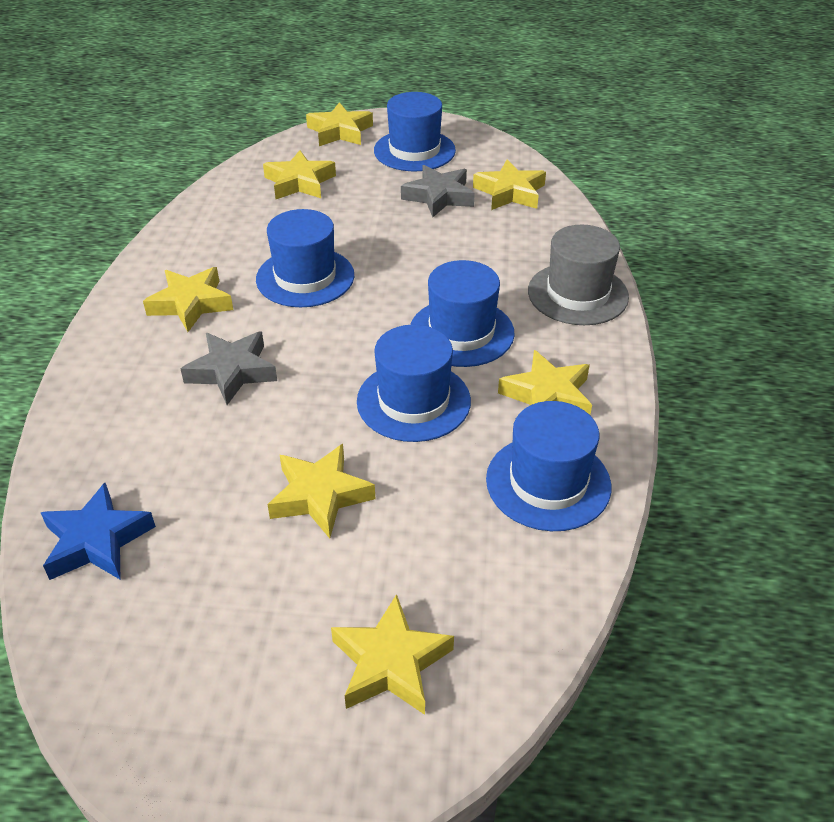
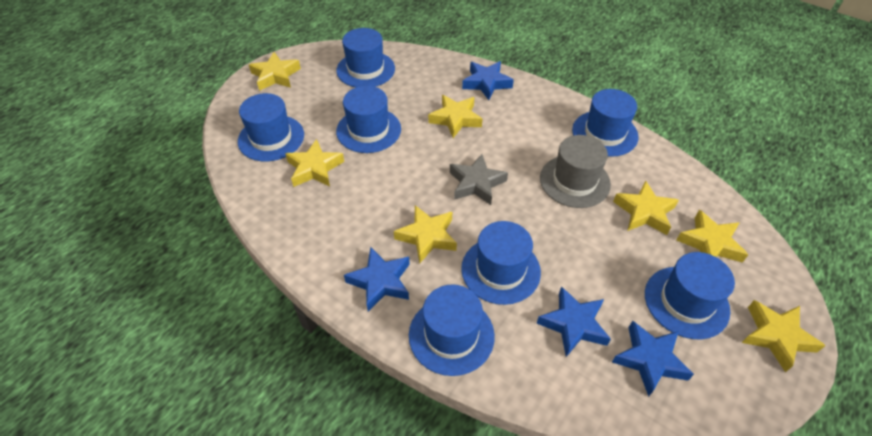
blue hat: [256,209,354,307] [357,325,471,442] [374,92,456,171] [410,260,515,367] [486,401,611,531] = 5 -> [238,93,304,162] [336,28,395,87] [336,86,401,153] [409,284,495,376] [461,221,541,305] [572,89,639,157] [645,252,735,339] = 7
blue star: [41,483,156,580] = 1 -> [344,247,410,312] [462,61,514,100] [537,286,611,357] [612,320,694,397] = 4
grey star: [181,332,277,405] [401,165,475,217] = 2 -> [450,154,508,205] = 1

